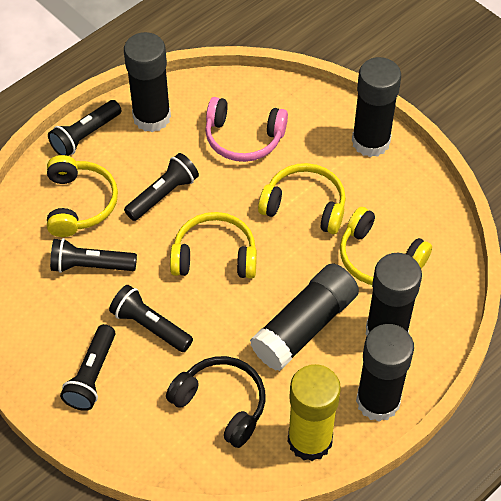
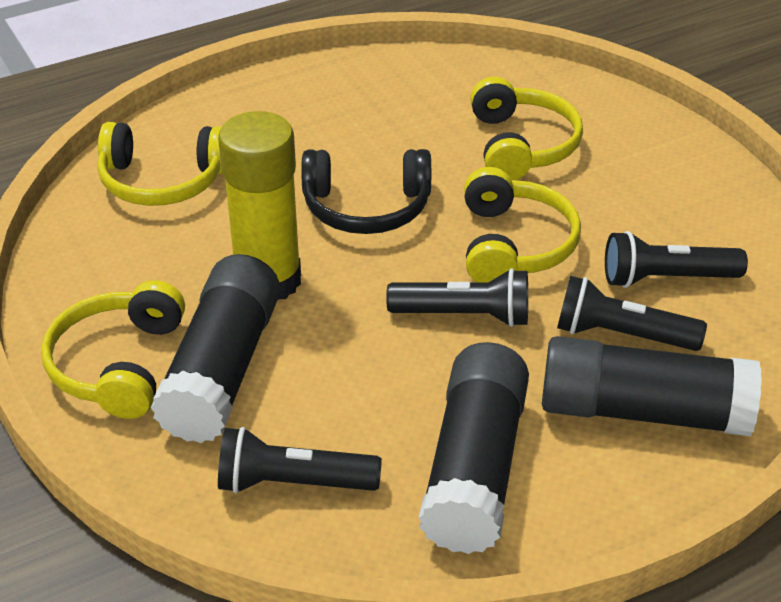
black flashlight: [48,100,121,156] [50,238,137,273] [60,324,115,411] [109,285,193,352] [124,153,199,221] = 5 -> [218,427,382,494] [386,268,528,327] [557,276,707,351] [605,231,748,288] = 4
black glue stick: [124,32,171,132] [250,263,359,371] [352,57,401,157] [356,324,414,422] [365,253,422,336] = 5 -> [150,254,280,443] [419,342,529,554] [542,336,762,436] = 3
pink headphones: [205,97,288,162] = 1 -> none = 0

